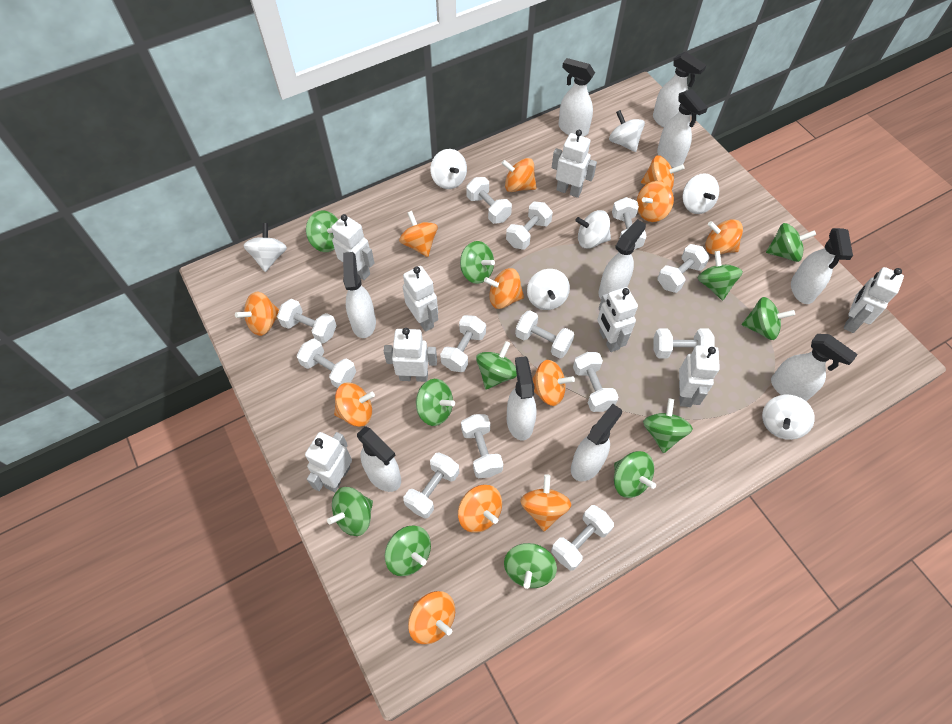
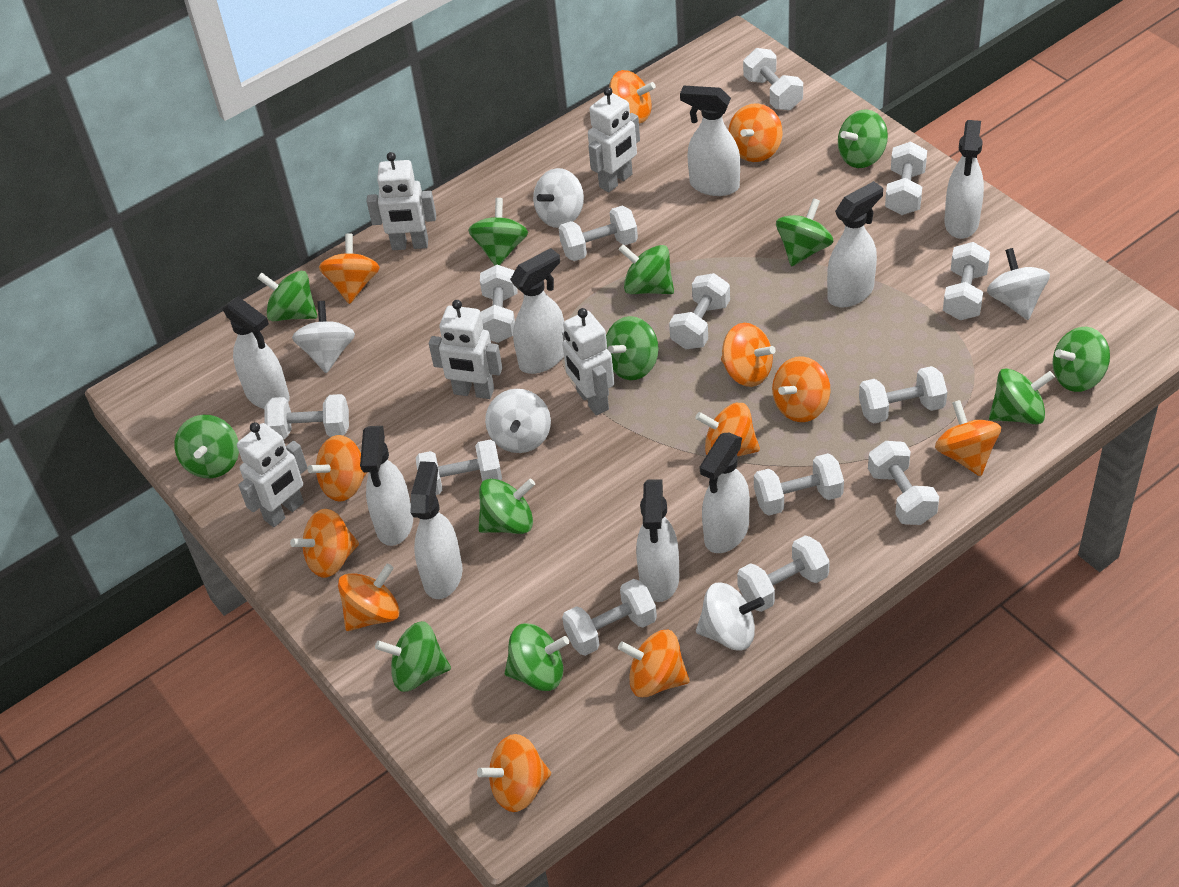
white robot: [305,432,352,492] [331,214,375,280] [384,328,437,382] [403,266,438,332] [552,130,597,198] [597,287,638,352] [679,345,720,407] [844,267,904,333] = 8 -> [237,422,308,527] [367,152,436,250] [429,300,502,399] [562,308,614,415] [588,87,640,193] = 5
white spinning top: [243,223,287,272] [430,149,467,189] [527,269,570,310] [575,210,611,249] [609,110,645,152] [683,173,719,214] [762,395,815,440] = 7 -> [292,301,355,373] [485,389,551,453] [533,168,584,228] [696,582,764,651] [987,248,1050,320] = 5
white spray bottle: [343,252,376,338] [357,426,401,492] [507,356,537,441] [558,58,595,136] [571,404,622,482] [599,219,646,299] [653,52,707,127] [657,89,708,168] [771,334,858,401] [791,228,853,304] = 10 -> [223,296,290,409] [360,426,413,546] [411,461,463,599] [510,248,564,374] [636,479,680,602] [680,86,740,196] [700,433,750,553] [827,181,883,308] [944,120,984,239] = 9

